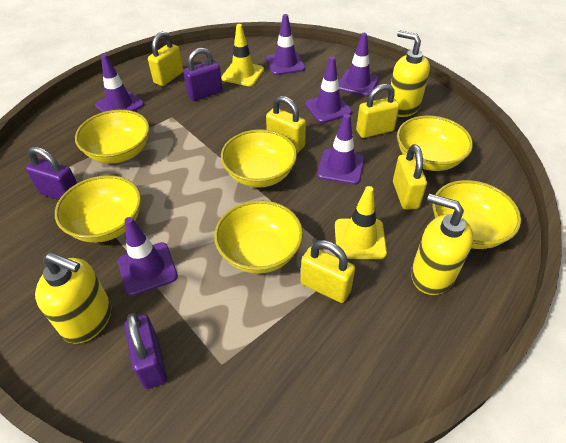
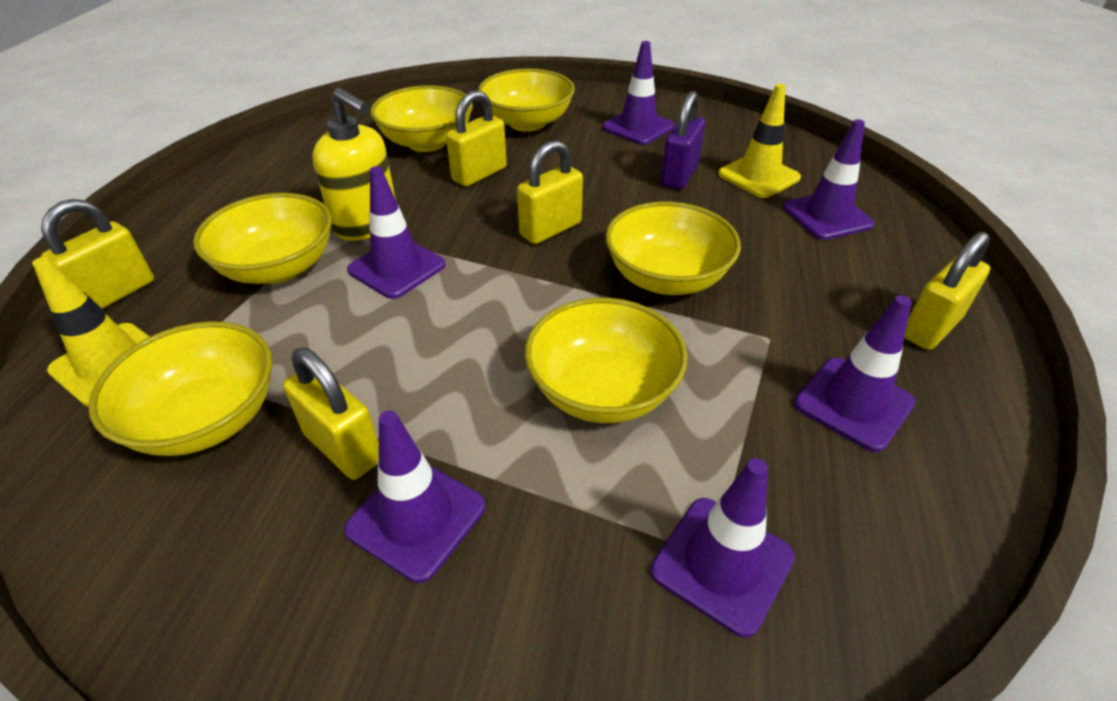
purple padlock: [25,147,77,200] [124,313,167,389] [183,48,223,101] = 3 -> [661,91,705,189] = 1
yellow soap dispenser: [35,252,111,344] [391,31,430,117] [411,194,473,295] = 3 -> [312,88,396,241] = 1

